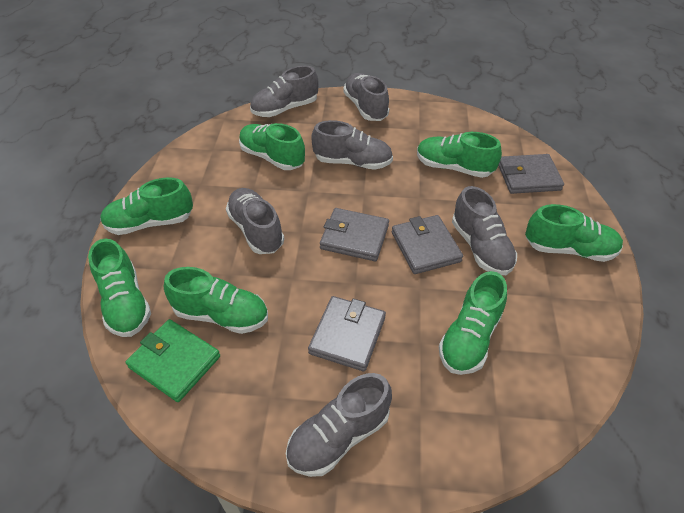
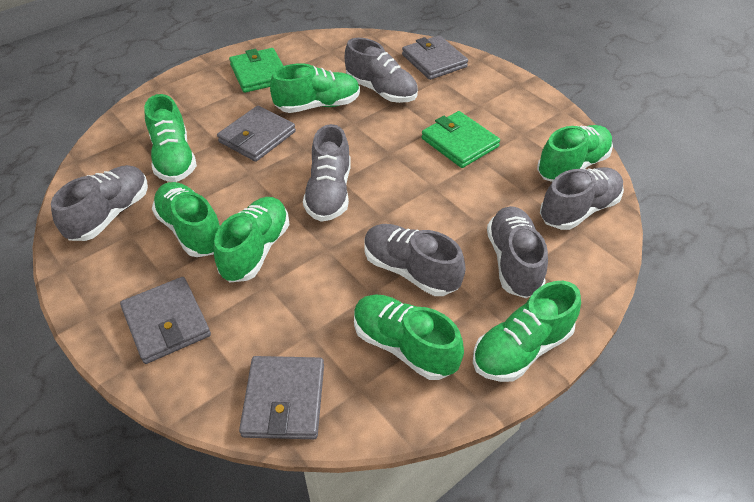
green wallet: [126,319,220,402] = 1 -> [229,48,283,93] [421,111,500,168] = 2

